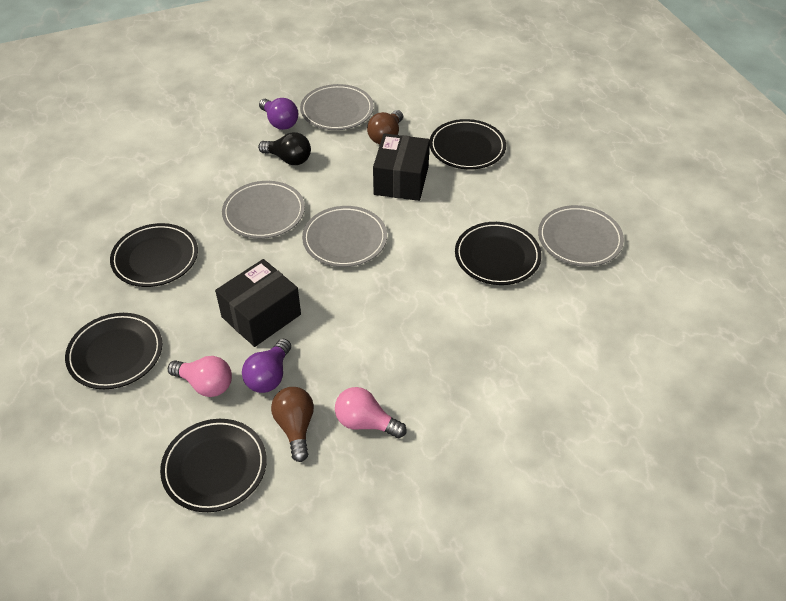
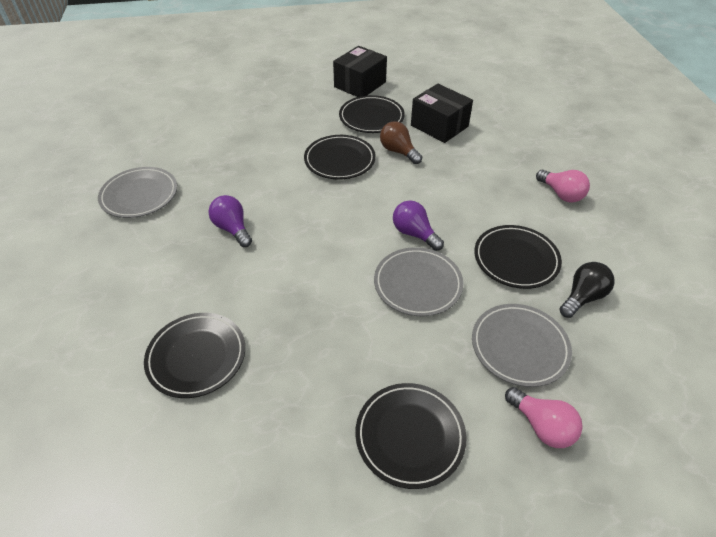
brown light bulb: [271,387,314,462] [367,110,403,144] = 2 -> [380,121,422,164] = 1
grey plate: [222,181,305,239] [300,84,374,130] [302,206,387,267] [538,205,624,267] = 4 -> [98,167,177,218] [374,247,463,316] [472,304,572,387] = 3

